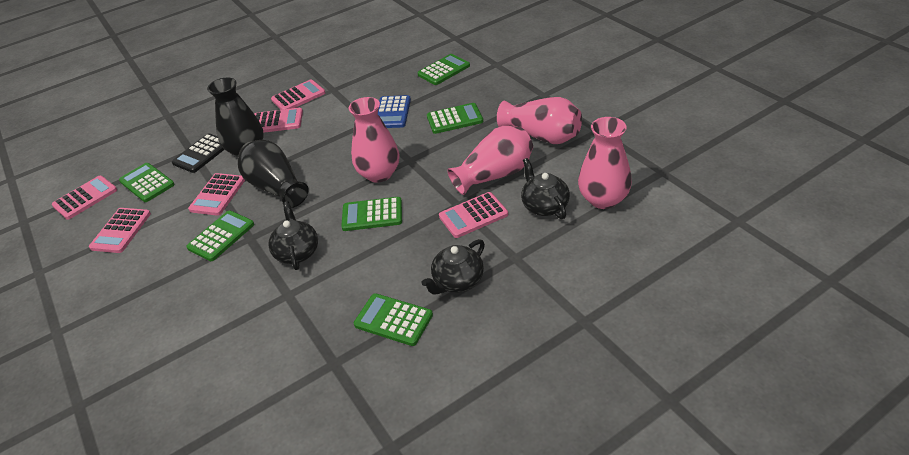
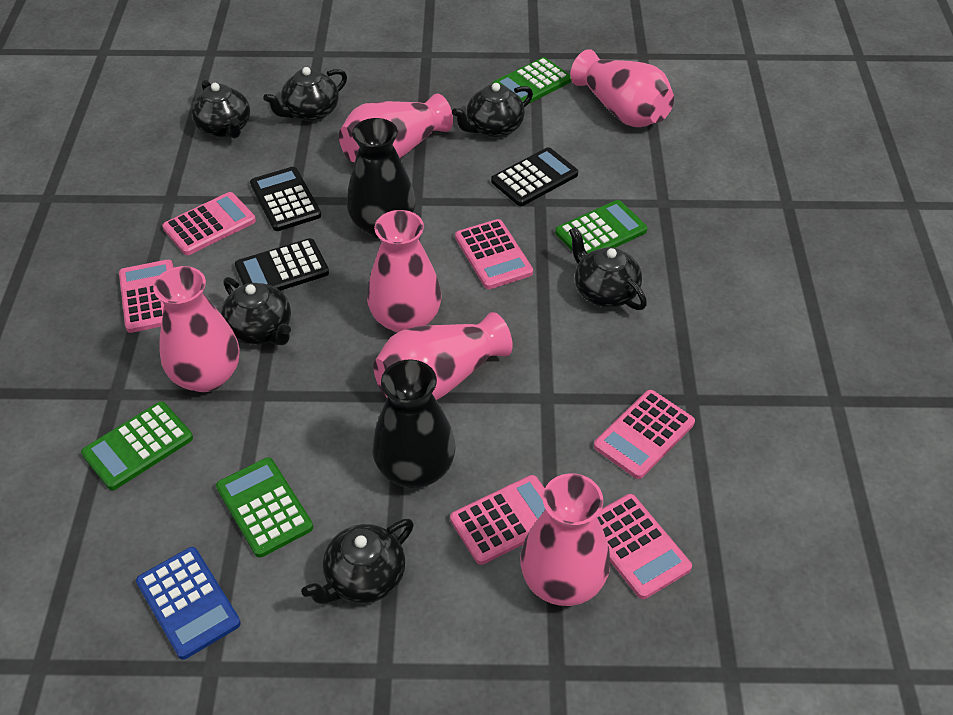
black calculator: [172,133,225,173] = 1 -> [235,238,329,291] [250,167,321,231] [491,147,578,206] = 3
black teapot: [268,201,318,270] [422,239,485,294] [521,158,570,219] = 3 -> [191,79,250,139] [221,277,291,345] [263,67,347,121] [301,519,414,604] [452,83,533,138] [569,227,647,310] = 6
green calculator: [119,163,175,202] [186,211,254,261] [341,197,402,231] [354,293,433,346] [417,54,470,85] [427,103,483,134] = 6 -> [81,401,193,490] [216,457,313,558] [492,57,571,103] [555,200,648,253] = 4
pink vase: [349,97,399,183] [447,126,533,195] [497,97,582,144] [578,117,632,209] = 4 -> [153,266,240,392] [339,93,453,163] [367,210,442,333] [374,312,513,400] [520,473,610,606] [571,49,674,127] = 6

